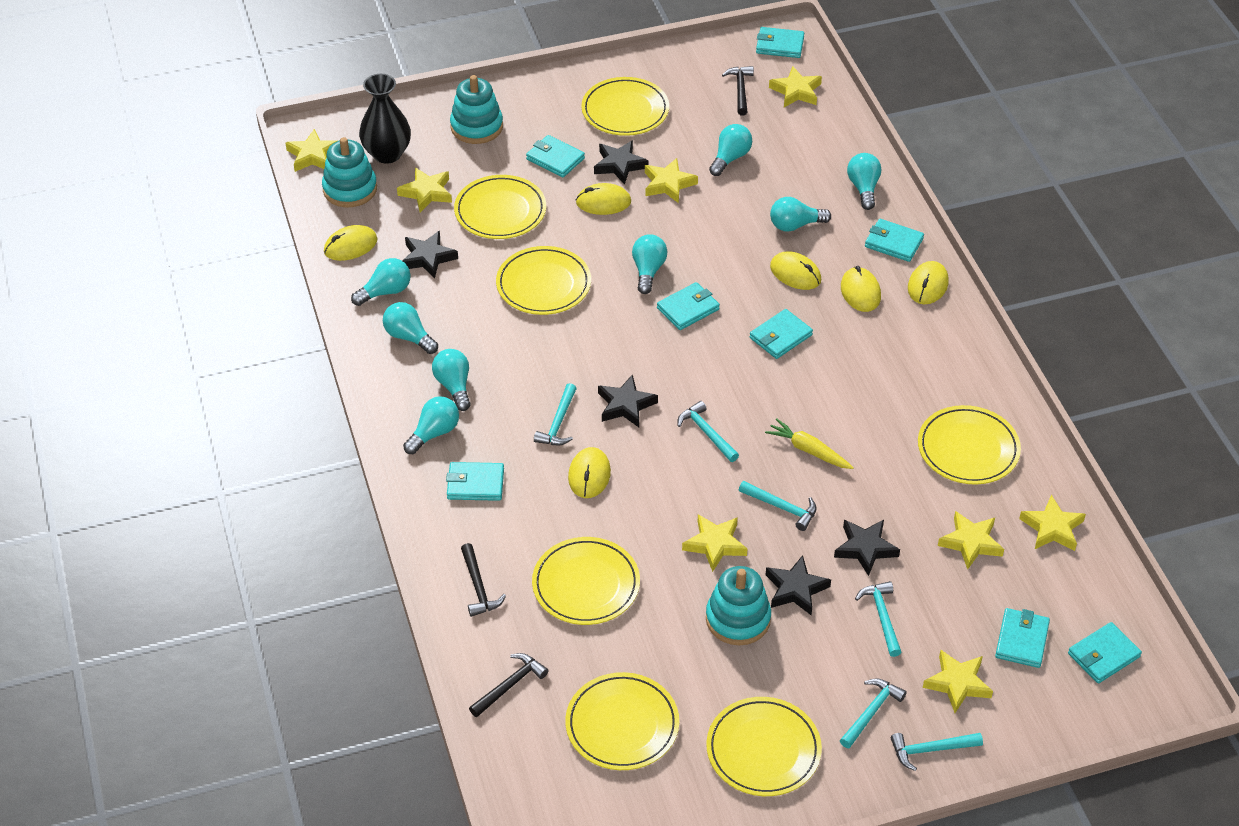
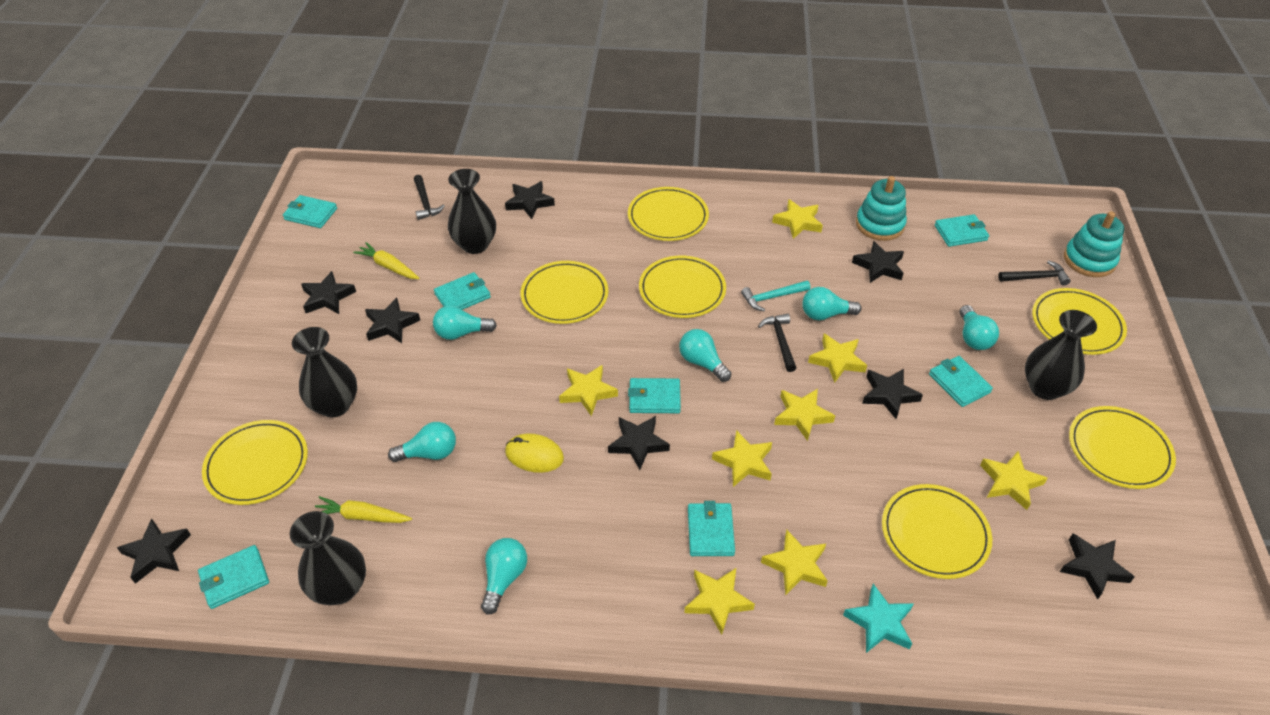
black star: [403,231,458,278] [594,140,649,185] [598,374,658,427] [766,555,831,615] [834,520,900,576] = 5 -> [117,518,191,584] [301,271,356,314] [365,297,420,343] [505,181,555,219] [608,416,670,470] [852,241,904,283] [862,369,923,419] [1060,534,1135,600] = 8
black vase: [359,74,411,164] = 1 -> [290,511,366,605] [292,327,357,417] [448,169,496,254] [1025,310,1097,400] = 4
turquoise hammer: [534,383,577,445] [678,401,739,462] [739,481,817,531] [840,678,907,748] [855,581,902,657] [891,733,983,771] = 6 -> [741,281,810,311] = 1
turquoise light bulb: [351,258,411,306] [383,302,438,354] [403,396,459,454] [432,349,471,411] [632,234,667,294] [709,124,752,176] [770,197,831,232] [847,153,881,210] = 8 -> [388,422,456,462] [433,306,497,340] [481,538,527,615] [679,329,731,382] [802,287,861,320] [959,305,999,350] = 6
turquoise stacking toy: [322,137,377,207] [450,75,503,144] [706,566,771,645] = 3 -> [856,176,907,241] [1064,211,1124,277] = 2
turquoise star: none = 0 -> [843,584,914,653] = 1
turquoise wallet: [446,462,504,501] [526,135,585,178] [657,282,720,330] [750,309,813,359] [756,27,804,58] [865,219,924,262] [995,608,1050,668] [1068,622,1142,683] = 8 -> [198,545,269,609] [283,195,337,228] [434,272,491,310] [628,378,681,413] [688,501,735,556] [929,356,993,407] [935,214,989,247] = 7
yellow carrot: [765,418,854,469] = 1 -> [315,496,412,523] [353,242,420,279] = 2
yellow mouse: [324,225,377,261] [568,447,611,498] [576,183,631,215] [770,252,821,290] [841,266,881,312] [908,261,949,304] = 6 -> [505,433,564,473] = 1

